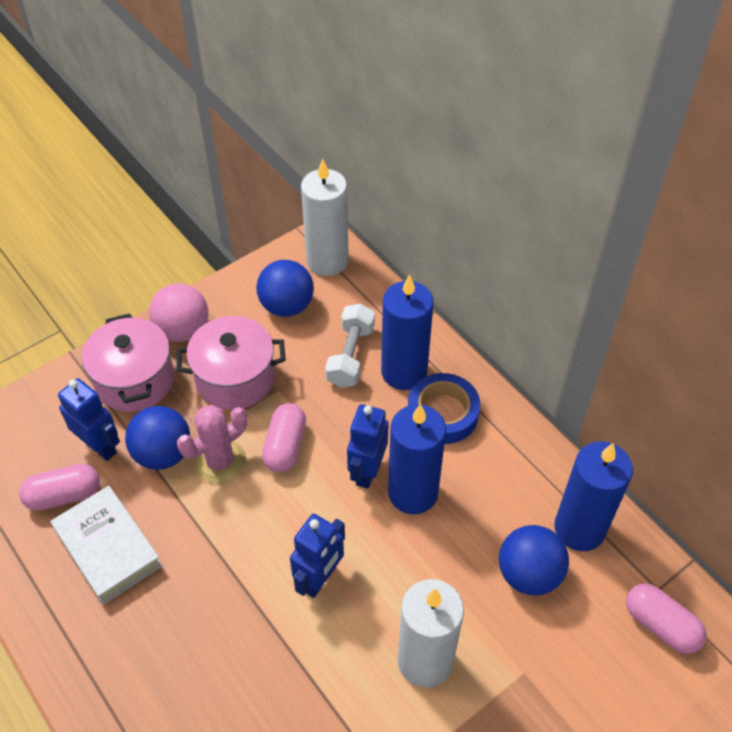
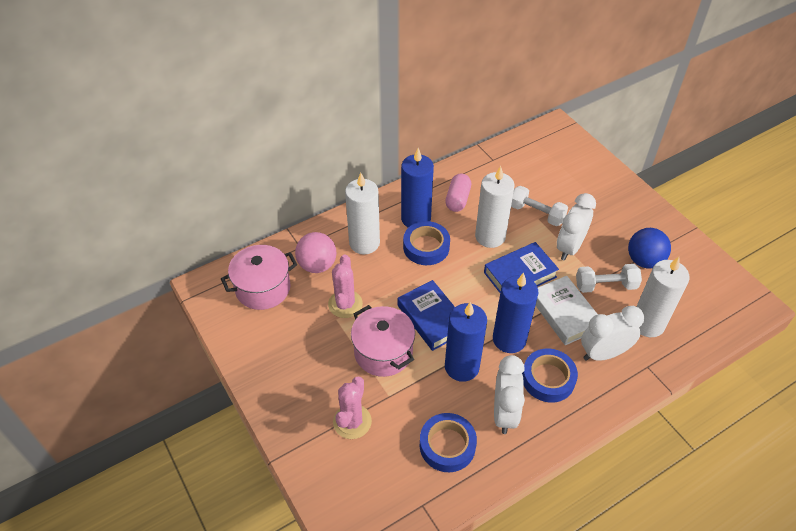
blue ball: [125,406,190,470] [256,260,314,317] [499,525,569,596] = 3 -> [628,228,671,268] = 1
blue book: none = 0 -> [398,280,455,351] [484,242,559,293] = 2
blue robot: [58,378,120,461] [290,514,345,598] [347,404,389,489] = 3 -> none = 0
blue tape: [408,373,480,444] = 1 -> [403,221,450,265] [420,413,477,472] [522,348,578,403] = 3
pink cactus: [177,405,247,484] = 1 -> [328,254,363,318] [333,376,372,439] = 2
pink capsule: [19,464,100,511] [262,403,306,473] [626,583,707,654] = 3 -> [445,174,471,212] = 1
white candle: [301,159,349,276] [397,579,464,688] = 2 -> [345,173,380,254] [475,166,515,248] [637,257,690,337] = 3
white clock: none = 0 -> [494,355,525,434] [557,193,596,261] [581,306,644,361] = 3
white dumbbell: [325,303,375,388] = 1 -> [511,186,568,226] [576,264,642,293] = 2

